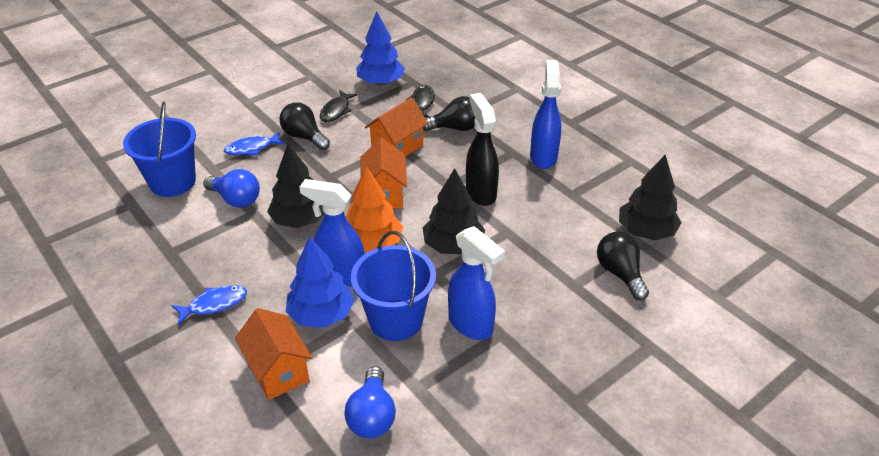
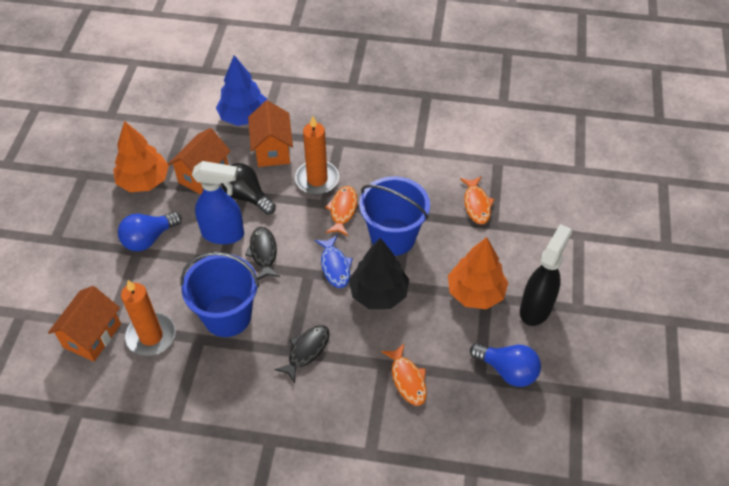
black light bulb: [279,102,330,150] [423,96,475,131] [597,231,649,301] = 3 -> [221,163,276,215] = 1
black tree: [267,143,325,228] [423,168,485,255] [619,155,682,240] = 3 -> [349,238,409,309] = 1
blue fish: [172,285,247,325] [224,132,285,155] = 2 -> [315,235,353,288] = 1
blue spray bottle: [300,179,364,287] [448,226,505,340] [530,60,561,169] = 3 -> [192,161,244,244] = 1
blue tree: [286,236,355,328] [356,11,405,86] = 2 -> [216,55,267,126] = 1
orange candle: none = 0 -> [121,280,176,356] [295,116,339,194] = 2
orange fish: none = 0 -> [325,186,357,236] [381,343,427,406] [460,176,494,224] = 3
orange tree: [346,166,403,252] = 1 -> [113,121,169,192] [448,237,508,309] = 2

